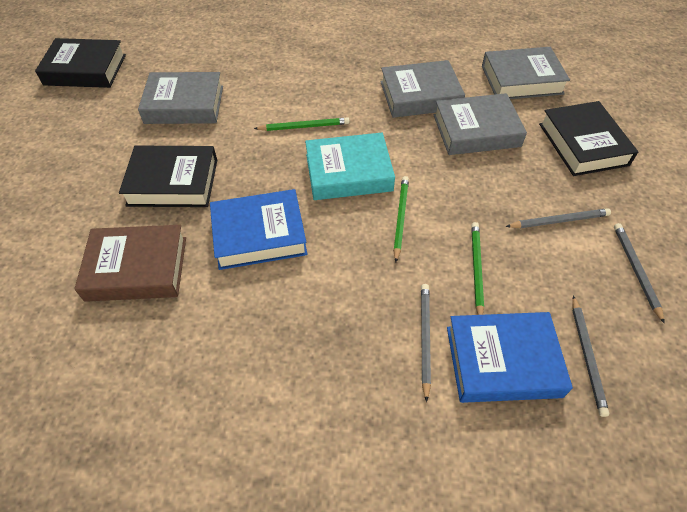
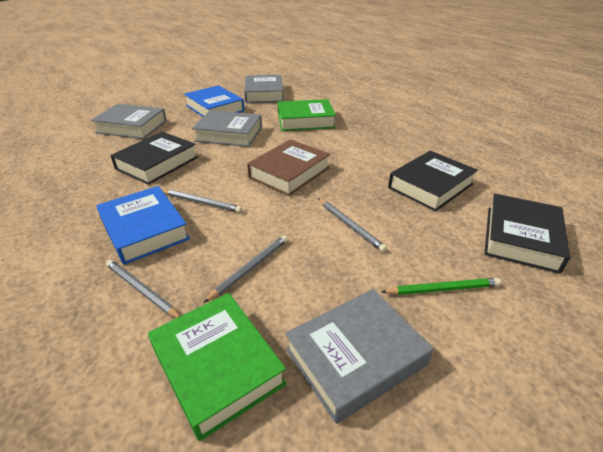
green book: none = 0 -> [148,293,287,441] [278,99,336,131] = 2
green pencil: [254,117,350,131] [393,176,409,263] [471,222,484,315] = 3 -> [382,278,501,295] = 1
turquoise book: [305,133,395,200] = 1 -> none = 0

